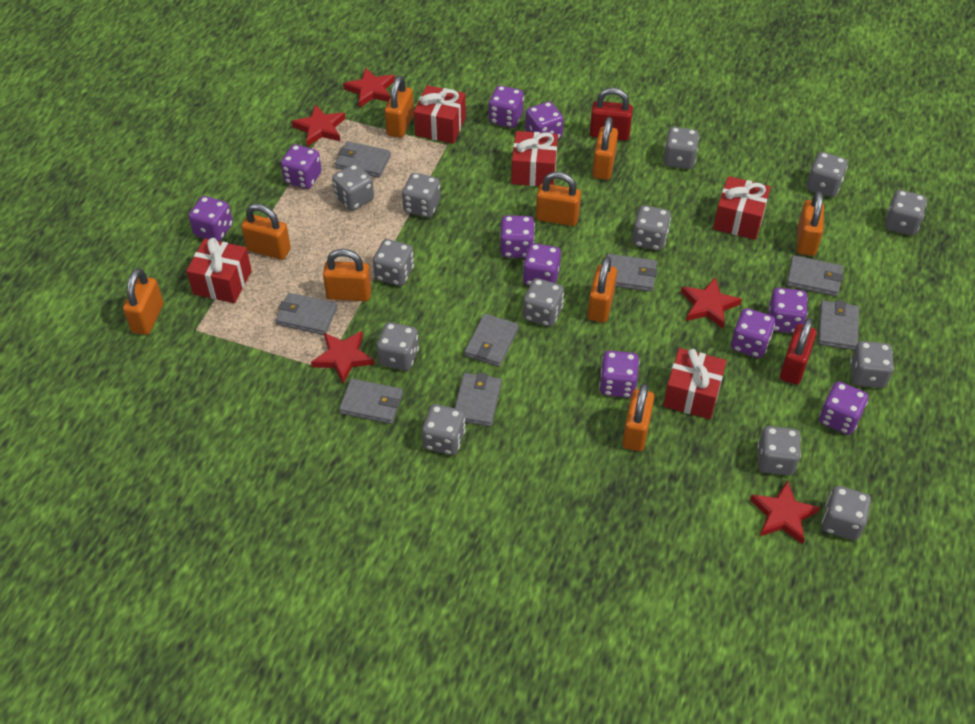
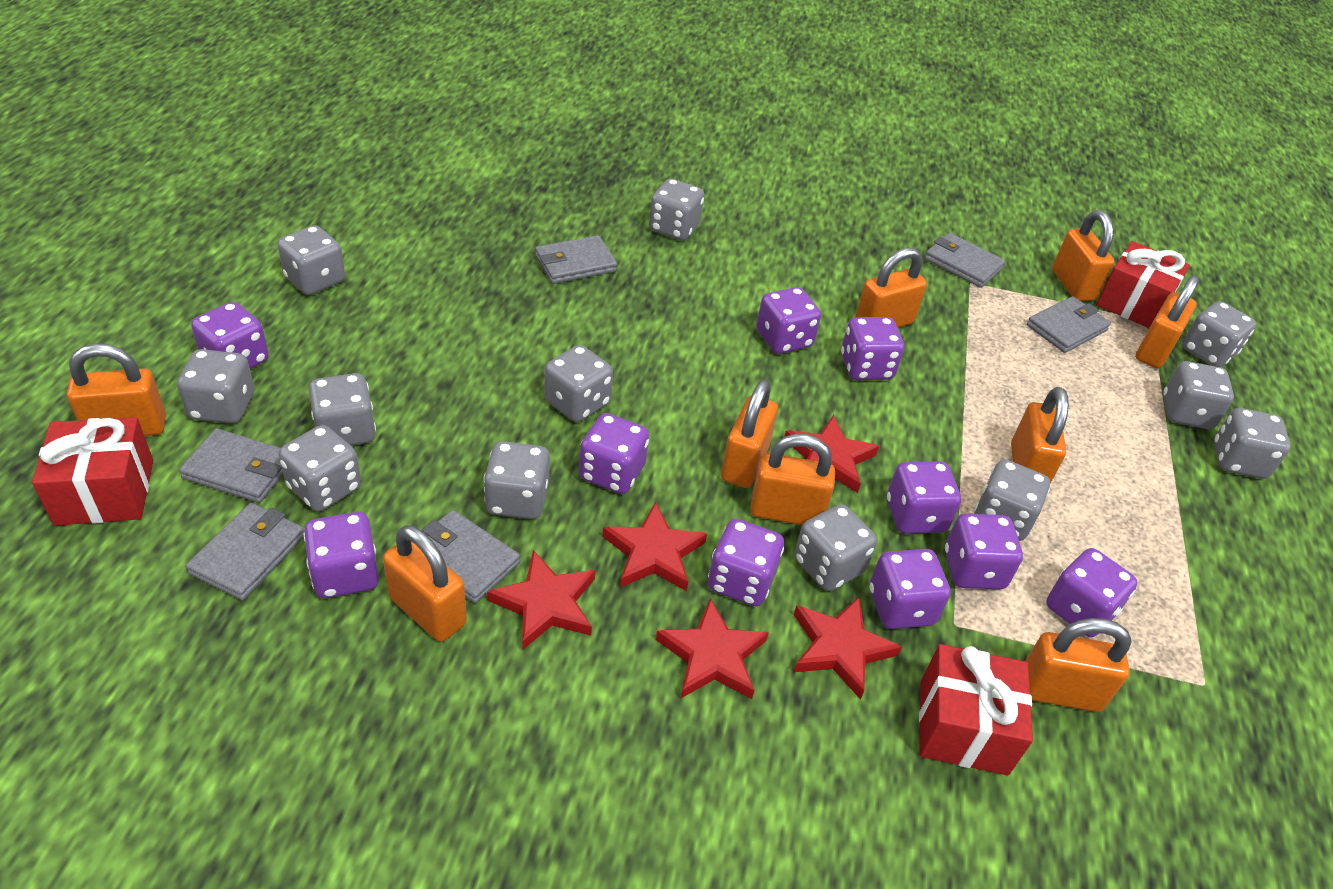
grey dice: [332,164,374,211] [373,239,414,286] [376,322,419,371] [402,173,441,218] [422,404,466,455] [523,278,564,327] [632,205,671,251] [663,127,699,169] [758,426,801,475] [807,152,848,197] [822,486,871,540] [850,341,894,388] [885,190,927,236] = 13 -> [177,349,254,423] [277,225,345,295] [279,425,361,512] [309,373,376,446] [483,441,550,519] [544,345,613,422] [649,179,704,241] [794,504,877,591] [974,459,1050,541] [1163,361,1234,429] [1182,301,1256,367] [1214,408,1291,479] = 12
grey wallet: [275,293,337,335] [335,141,391,178] [339,379,403,424] [454,372,502,427] [464,314,519,367] [607,254,657,292] [786,255,844,296] [818,300,859,350] = 8 -> [179,428,283,503] [186,503,304,600] [422,510,520,603] [535,235,617,284] [925,233,1005,288] [1027,296,1111,353] = 6
red gift: [186,238,252,303] [414,85,466,144] [511,131,558,186] [663,348,726,419] [713,176,771,240] = 5 -> [32,417,153,526] [919,644,1033,775] [1096,241,1190,328] = 3
red padlock: [590,88,633,141] [780,318,817,385] = 2 -> none = 0

